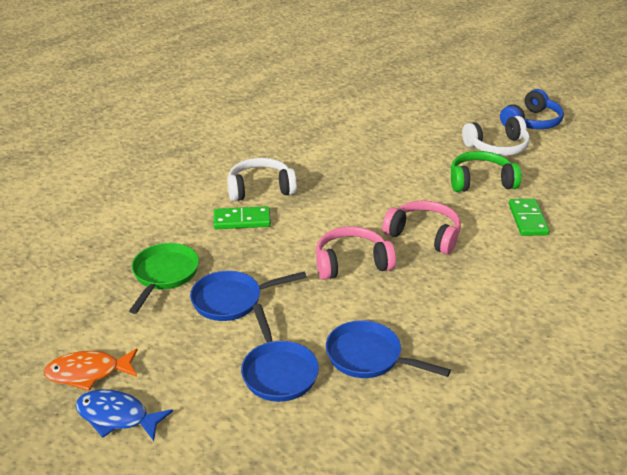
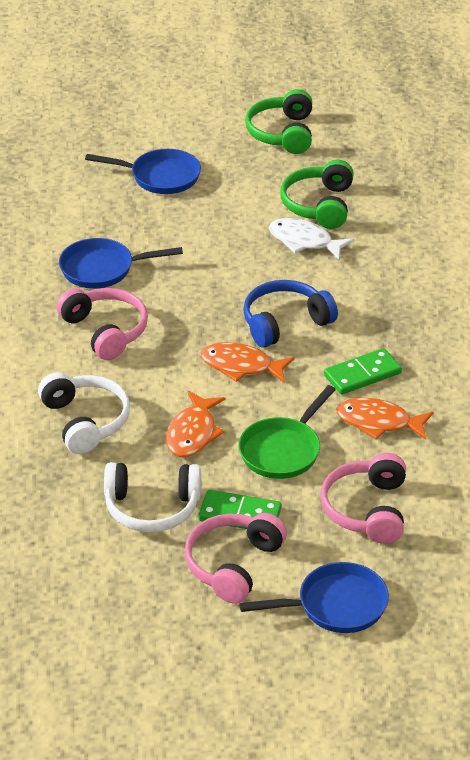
blue fish: [76,389,173,441] = 1 -> none = 0
green headphones: [451,151,522,192] = 1 -> [245,89,312,154] [280,160,354,229] = 2
orange fish: [44,348,138,391] = 1 -> [166,391,225,457] [201,342,295,383] [336,397,433,440] = 3
pink headphones: [316,226,396,280] [382,200,461,254] = 2 -> [56,288,148,360] [184,513,287,604] [320,453,406,544] = 3
white fish: none = 0 -> [269,218,354,260] = 1

